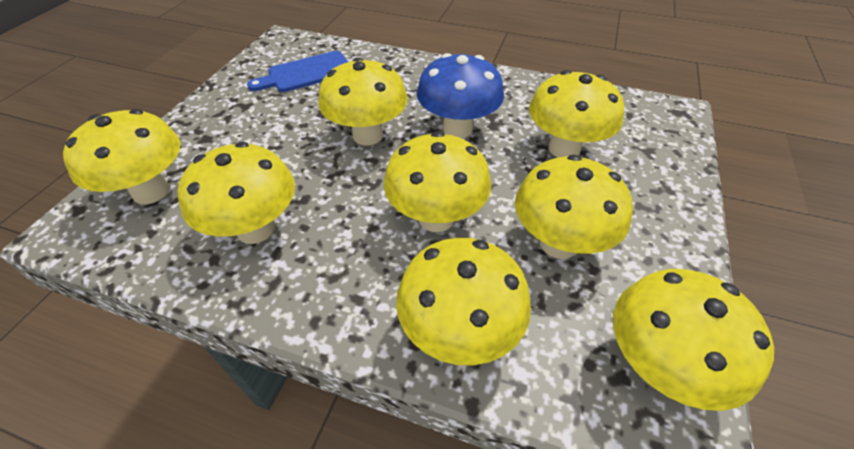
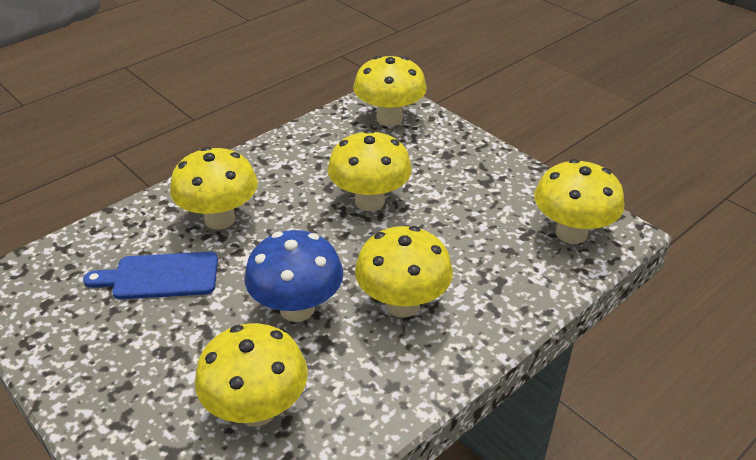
yellow mushroom: [63,109,180,205] [178,142,295,244] [318,57,408,146] [384,131,491,232] [396,238,531,365] [515,155,633,259] [529,70,624,158] [613,269,774,411] = 8 -> [170,147,258,230] [195,323,308,427] [328,130,412,211] [353,56,427,126] [355,226,453,318] [534,159,624,244] = 6

